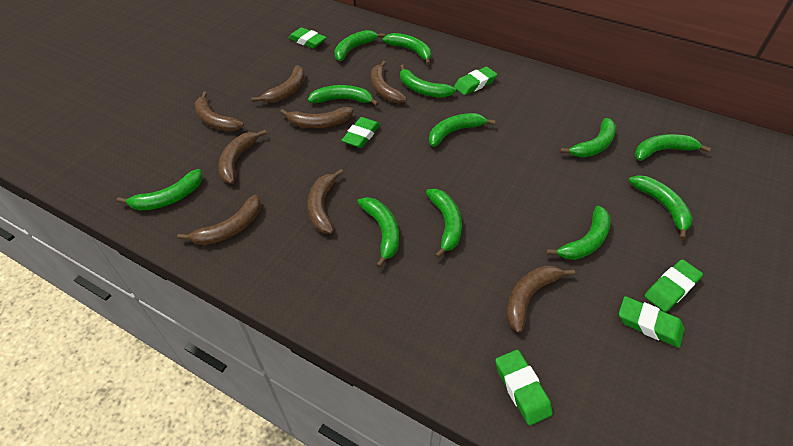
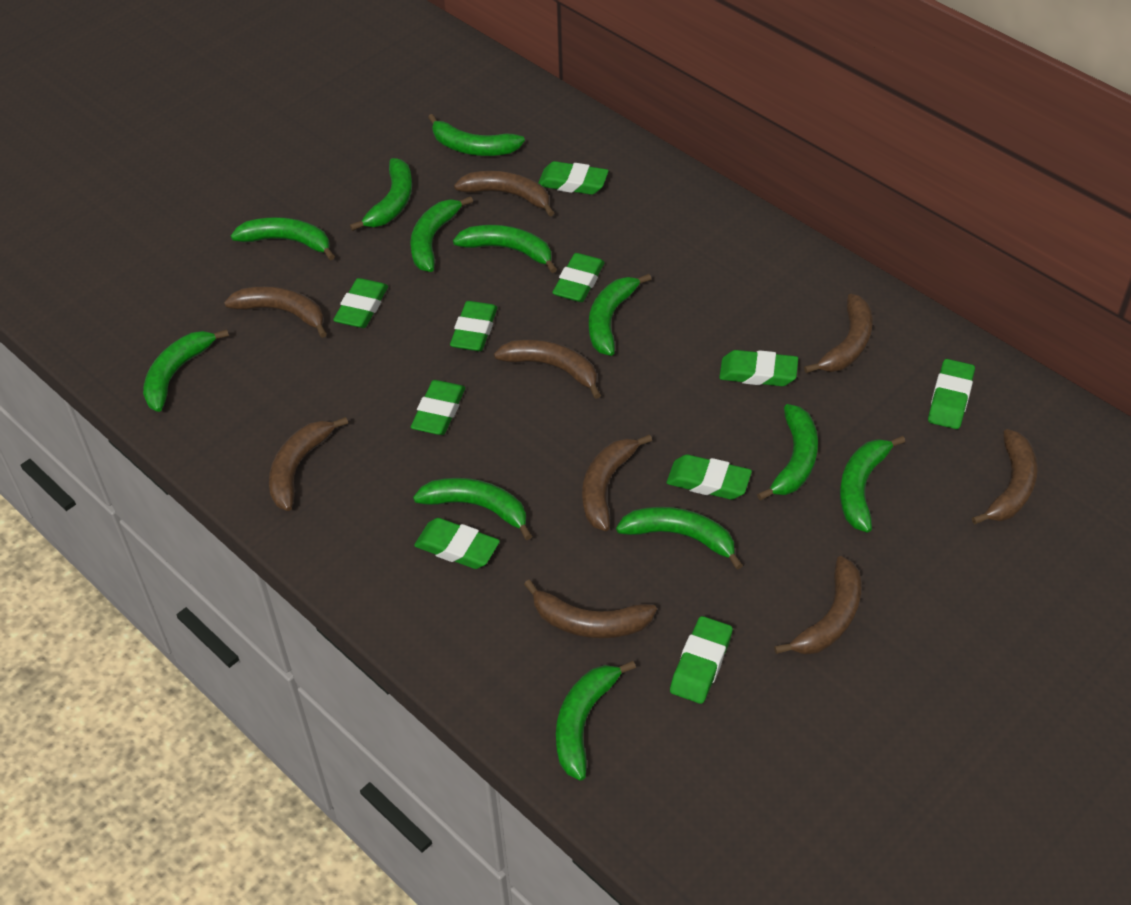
brown banana: [177,195,261,245] [195,92,244,132] [218,130,267,184] [252,66,305,103] [280,107,353,128] [308,169,344,234] [371,61,407,103] [506,266,575,333] = 8 -> [224,286,327,338] [269,417,348,511] [454,171,554,216] [494,339,601,399] [524,580,657,638] [582,434,652,531] [774,556,862,654] [804,294,873,373] [972,429,1038,525] = 9
green eraser: [289,27,327,49] [341,117,380,148] [454,67,497,95] [495,350,553,425] [619,296,685,348] [645,259,703,312] = 6 -> [333,278,388,328] [411,380,465,435] [414,518,500,569] [450,301,497,351] [538,161,609,195] [552,253,605,302] [667,454,752,500] [670,616,733,704] [719,350,798,386] [928,359,975,429] = 10

